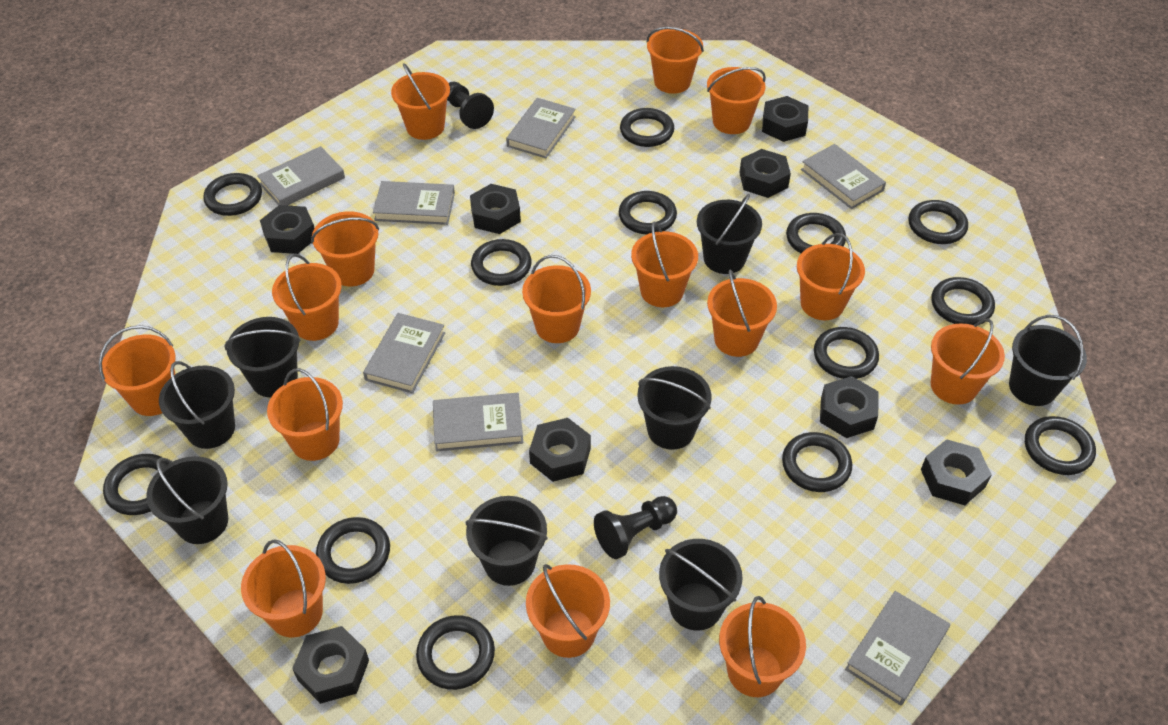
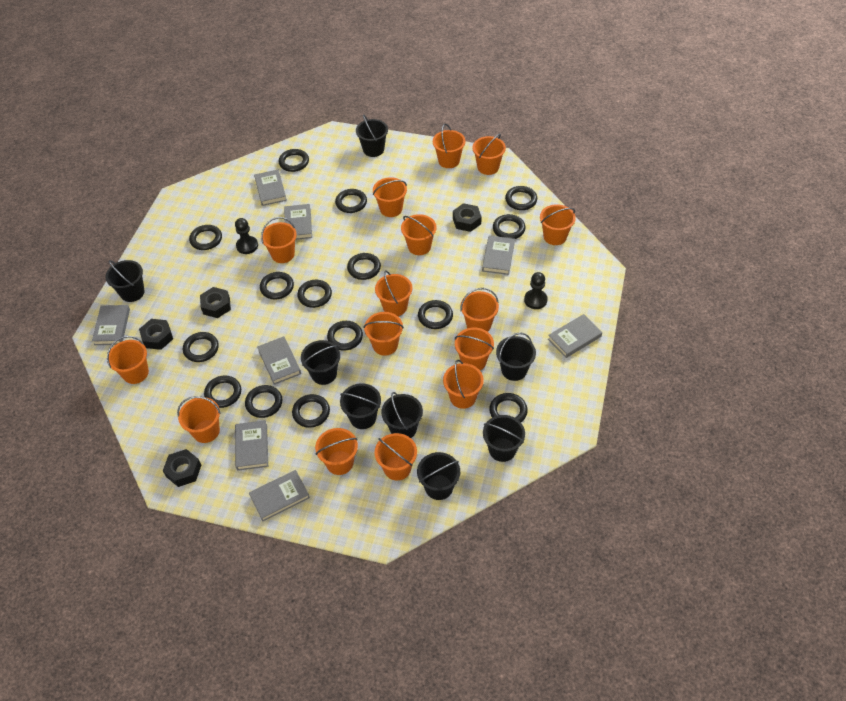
black nut: [260,205,314,254] [292,626,369,704] [470,184,521,234] [529,418,591,482] [739,149,791,198] [762,96,809,142] [820,376,879,438] [921,439,992,505] = 8 -> [139,319,173,350] [163,449,201,487] [200,287,231,318] [453,203,482,232] = 4
black ring: [103,454,169,515] [203,173,262,216] [316,517,390,584] [416,615,495,690] [471,239,532,286] [619,191,677,234] [620,108,674,147] [782,432,852,492] [786,213,846,253] [814,327,879,379] [908,200,968,244] [931,277,995,325] [1025,416,1096,475] = 13 -> [183,332,219,362] [189,225,222,250] [204,375,241,408] [245,385,282,418] [260,272,294,299] [279,149,309,172] [292,394,330,428] [297,280,332,308] [327,321,363,351] [335,189,367,213] [347,253,381,280] [418,300,453,329] [489,393,528,422] [493,214,526,239] [505,186,537,210] = 15
grey book: [257,146,345,206] [363,313,445,393] [373,181,455,225] [433,393,523,452] [506,98,576,158] [801,144,886,209] [845,591,950,705] = 7 -> [92,305,130,345] [235,420,268,471] [249,470,310,521] [254,169,287,206] [257,336,301,385] [284,204,312,240] [482,236,515,275] [548,314,602,358] = 8

